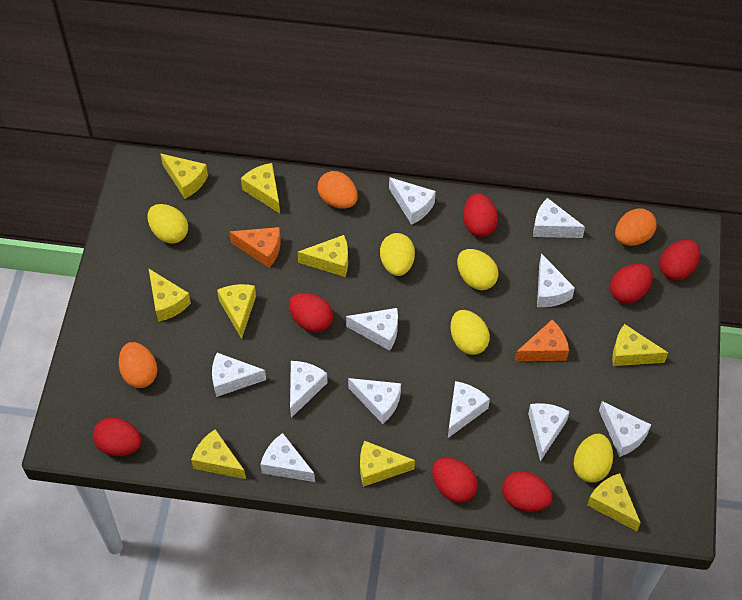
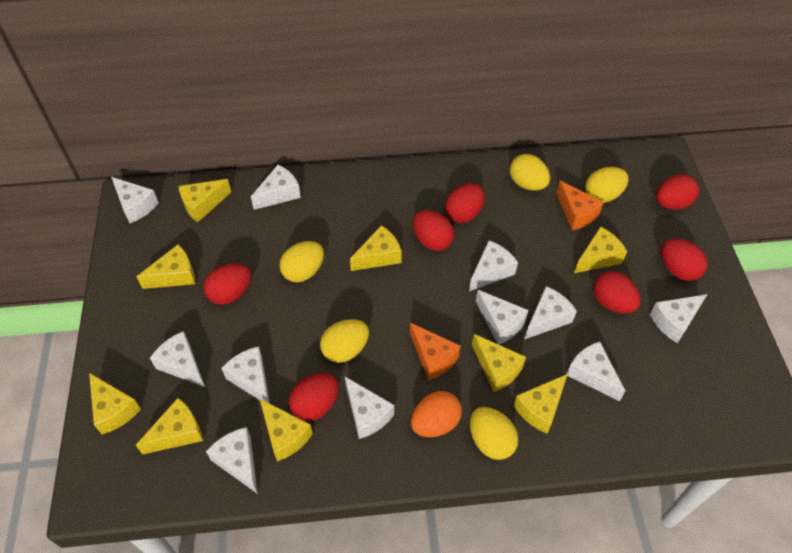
orange egg: [119,342,157,388] [318,171,358,208] [615,208,657,246] = 3 -> [411,391,462,437] = 1

